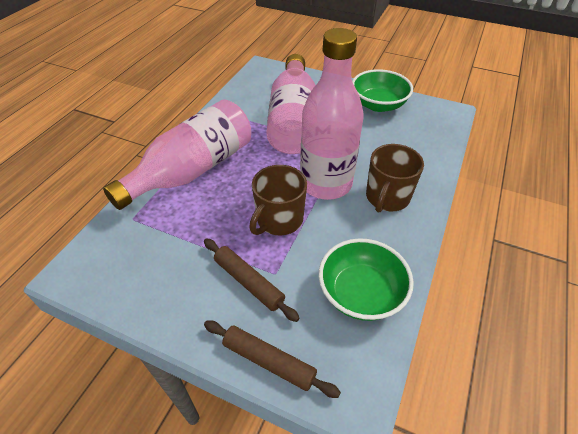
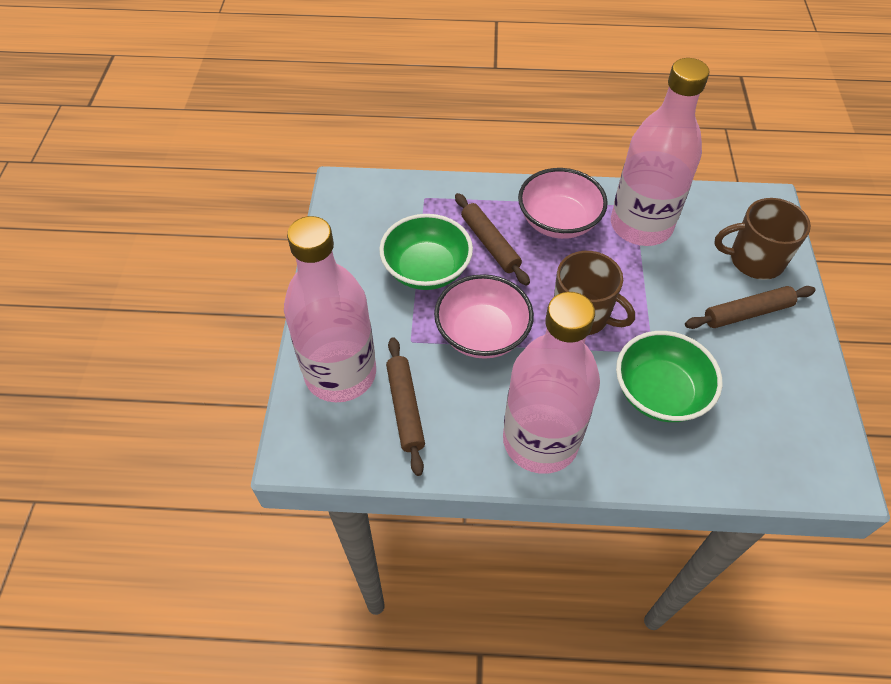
brown rolling pin: [204,238,300,322] [204,320,341,398] = 2 -> [386,337,425,476] [455,193,530,286] [685,286,816,329] = 3
pink bowl: none = 0 -> [434,274,534,359] [518,168,608,239] = 2

